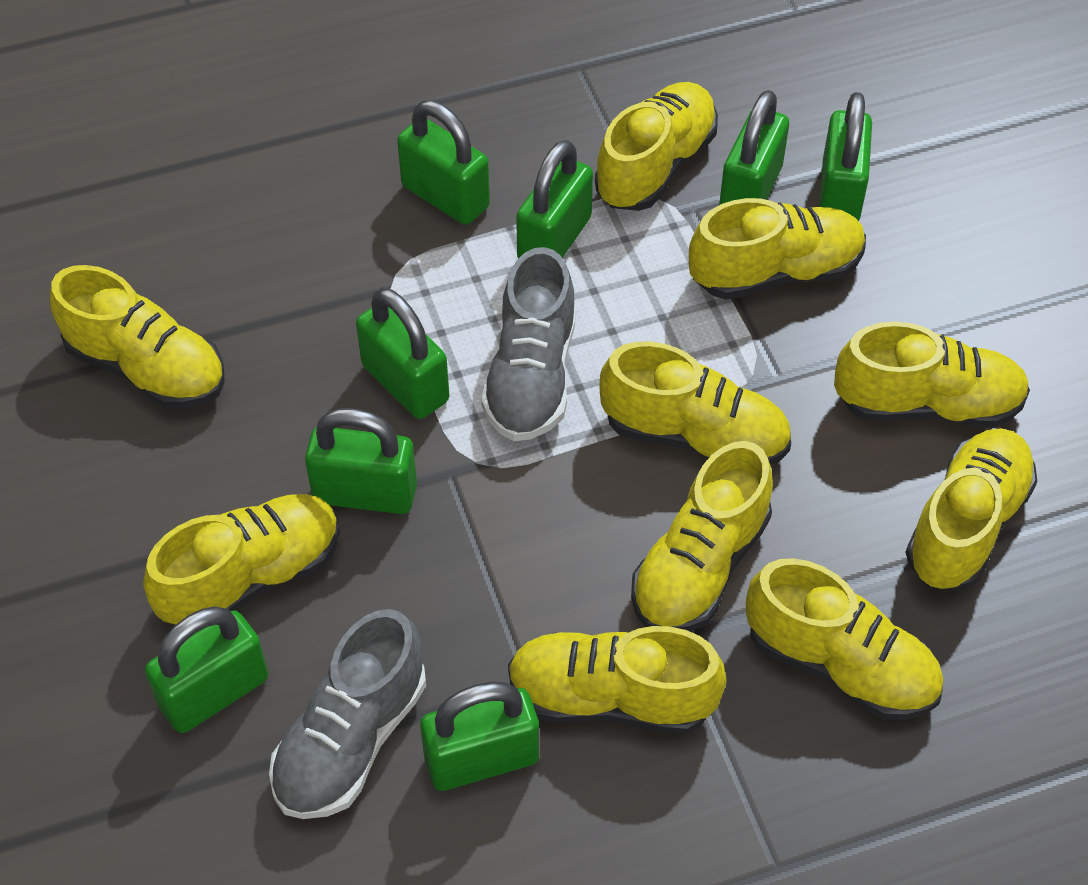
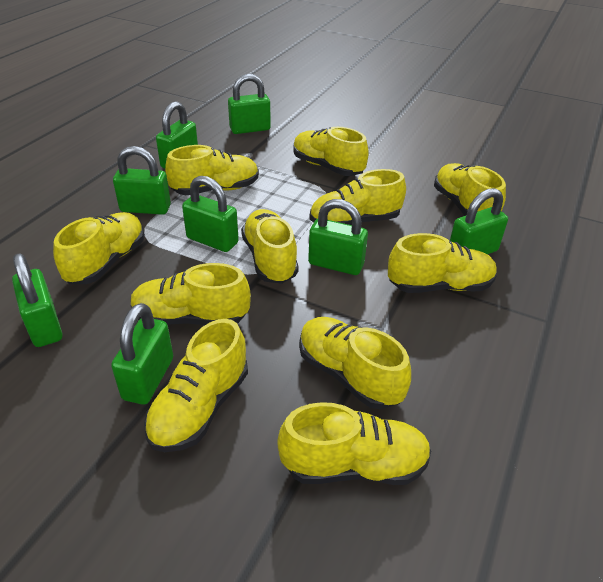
grey shoe: [269,609,426,819] [481,247,576,441] = 2 -> none = 0
yellow shoe: [50,265,225,409] [143,494,340,625] [508,626,727,734] [595,82,718,211] [599,341,791,465] [631,441,773,631] [689,198,866,300] [746,558,943,720] [834,322,1030,428] [905,428,1037,590] = 10 -> [53,212,145,284] [130,263,251,325] [144,319,248,452] [165,145,259,195] [241,209,299,284] [277,402,431,485] [293,127,369,176] [299,317,411,409] [309,169,406,225] [388,233,497,293] [434,163,506,216] = 11

